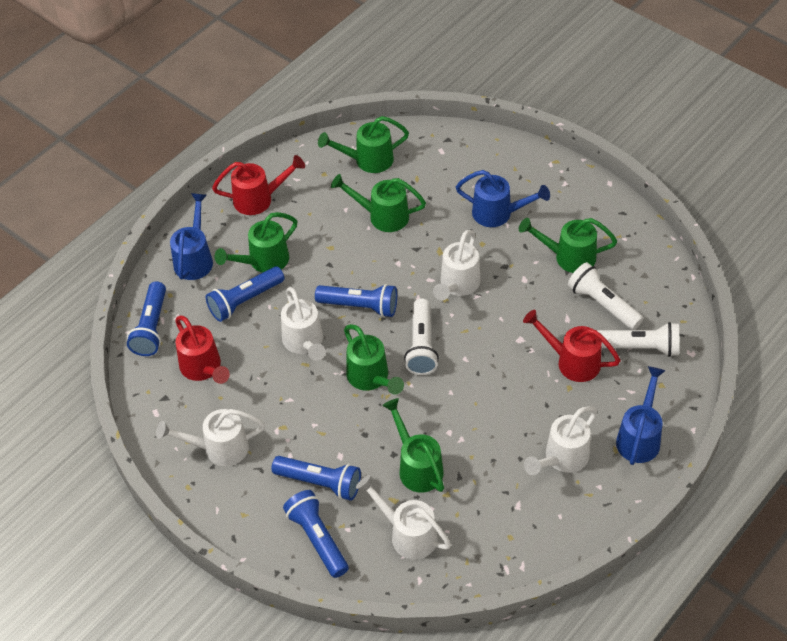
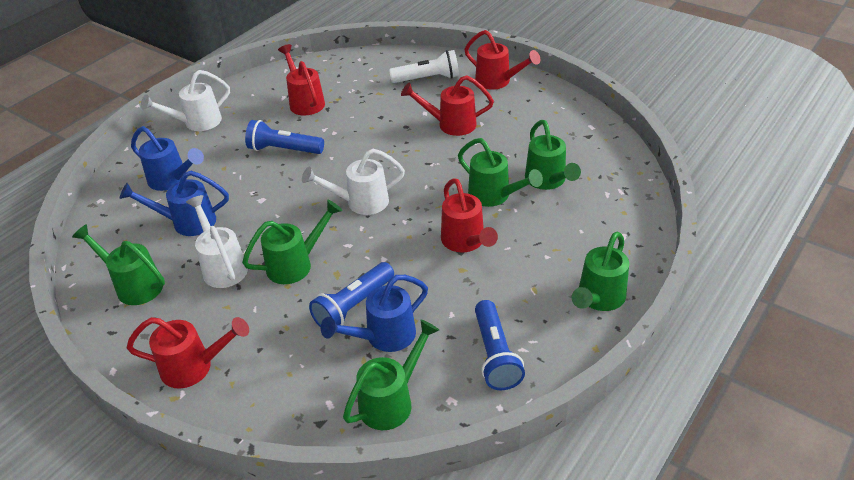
blue flashlight: [127,281,166,356] [206,267,284,322] [271,456,361,501] [283,490,349,578] [315,284,397,318] = 5 -> [245,120,324,154] [309,262,394,328] [475,300,525,390] = 3
red watering can: [175,315,230,384] [212,155,305,215] [523,310,621,382] = 3 -> [127,317,249,388] [278,44,325,115] [401,75,494,136] [441,178,498,252] [464,30,541,90] = 5
white flashlight: [404,298,439,375] [568,262,643,330] [597,322,679,357] = 3 -> [389,50,459,83] = 1
white watering can: [156,409,265,466] [281,287,326,361] [356,475,451,560] [433,230,481,301] [524,406,597,475] = 5 -> [141,70,230,131] [186,195,248,288] [302,149,405,215] = 3

